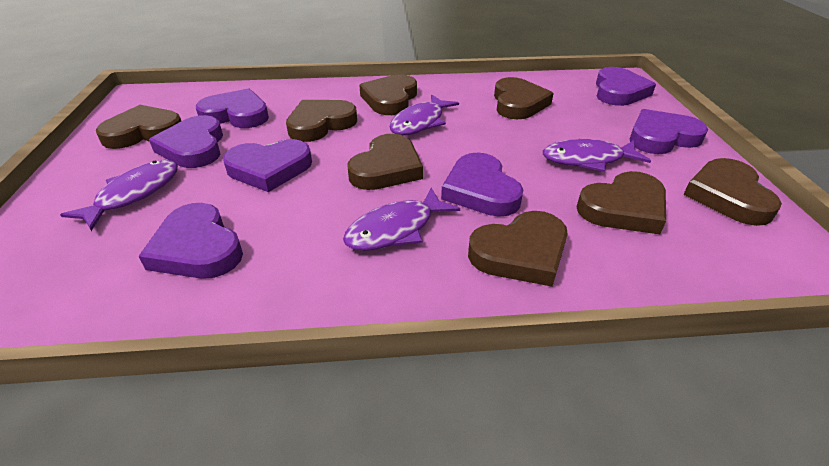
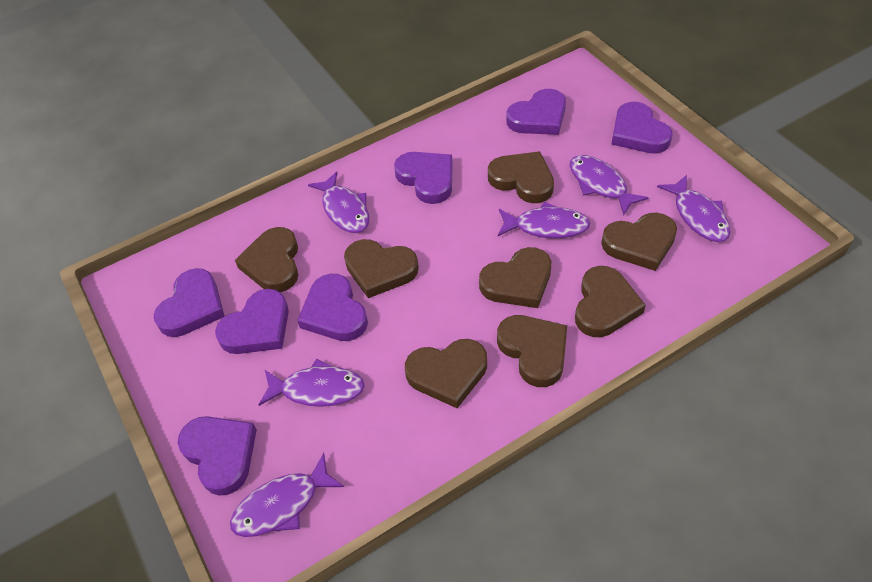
purple fish: [60,160,178,231] [343,188,460,251] [389,94,459,135] [543,139,651,172] = 4 -> [230,453,344,537] [258,359,365,407] [308,171,369,233] [498,202,590,239] [570,155,648,216] [657,175,731,242] = 6

